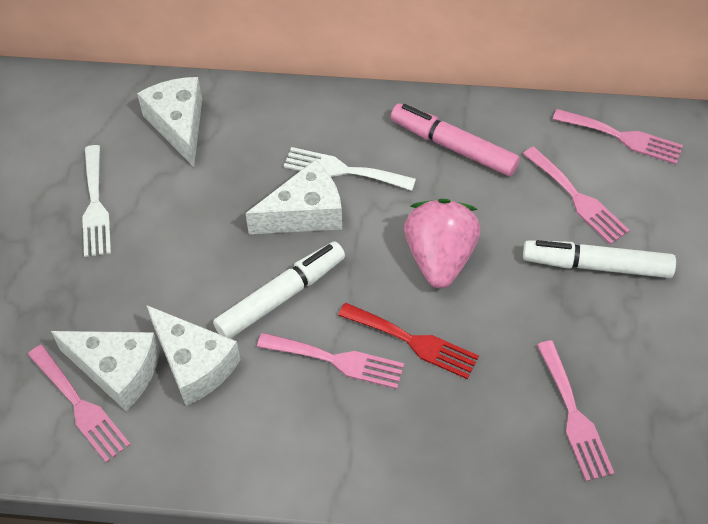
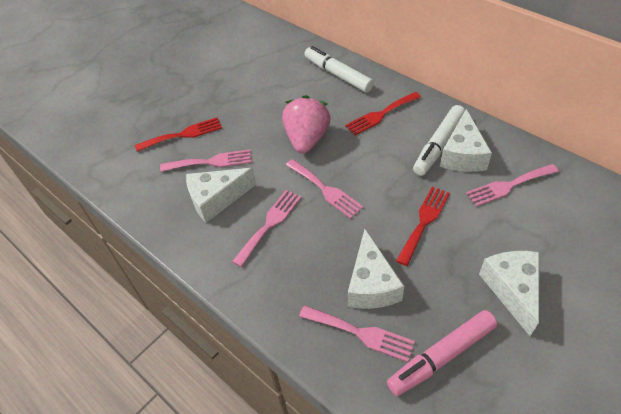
red fork: [338,303,479,379] = 1 -> [135,117,222,152] [345,92,421,135] [396,187,450,266] = 3
white fork: [82,145,111,257] [284,147,416,191] = 2 -> none = 0

